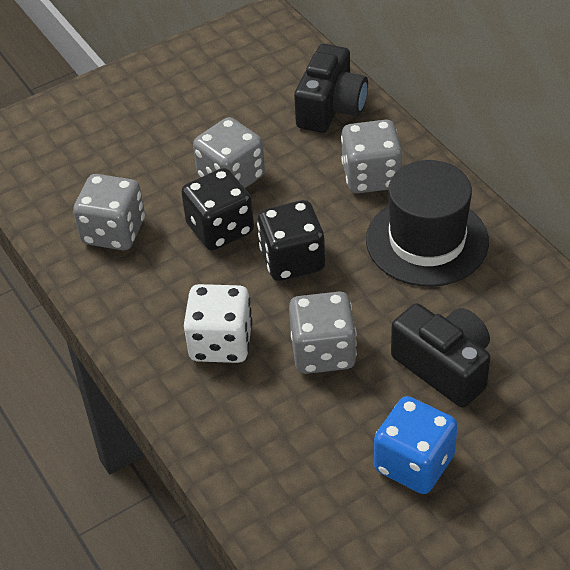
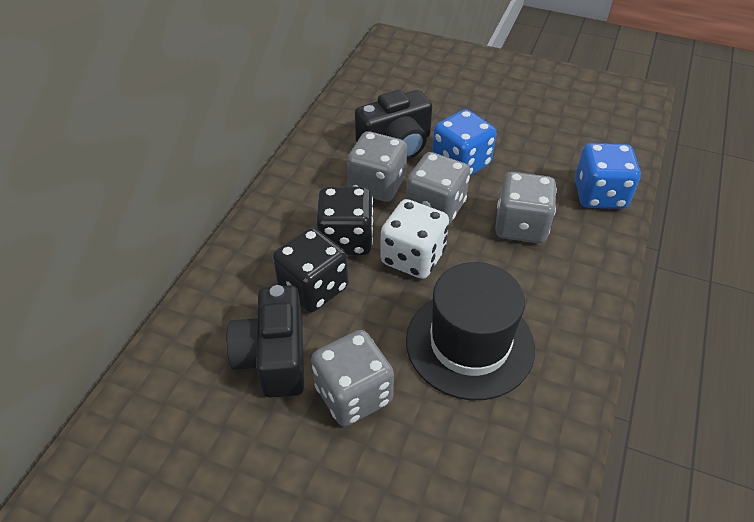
blue dice: [374,396,458,494] = 1 -> [432,109,497,176] [575,143,641,209] = 2

